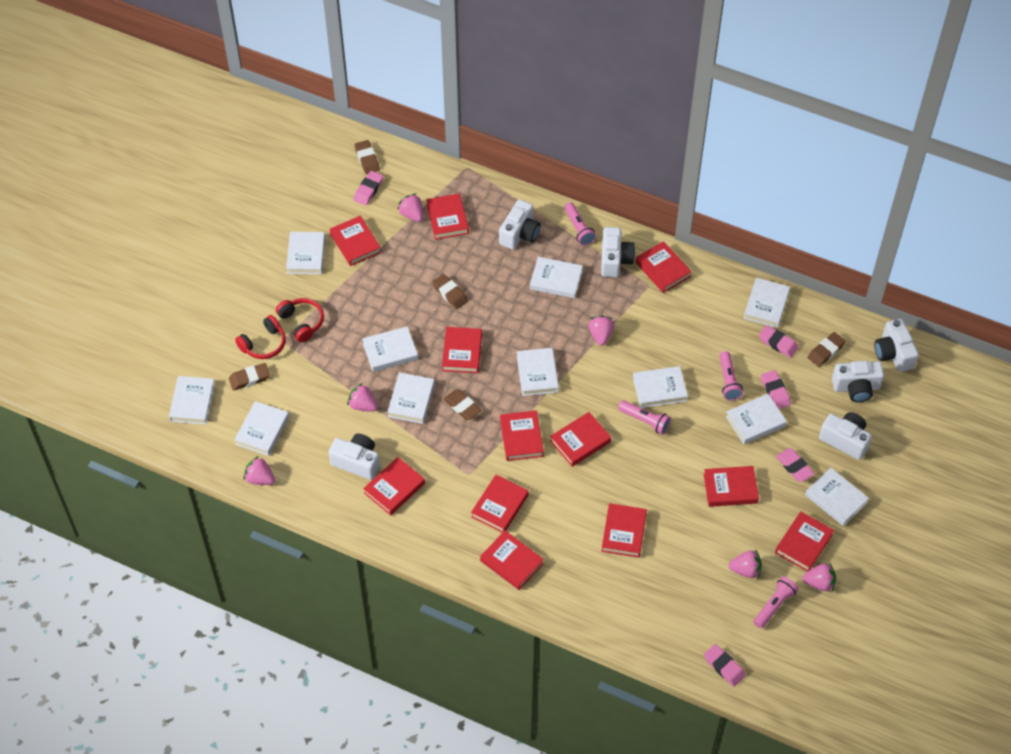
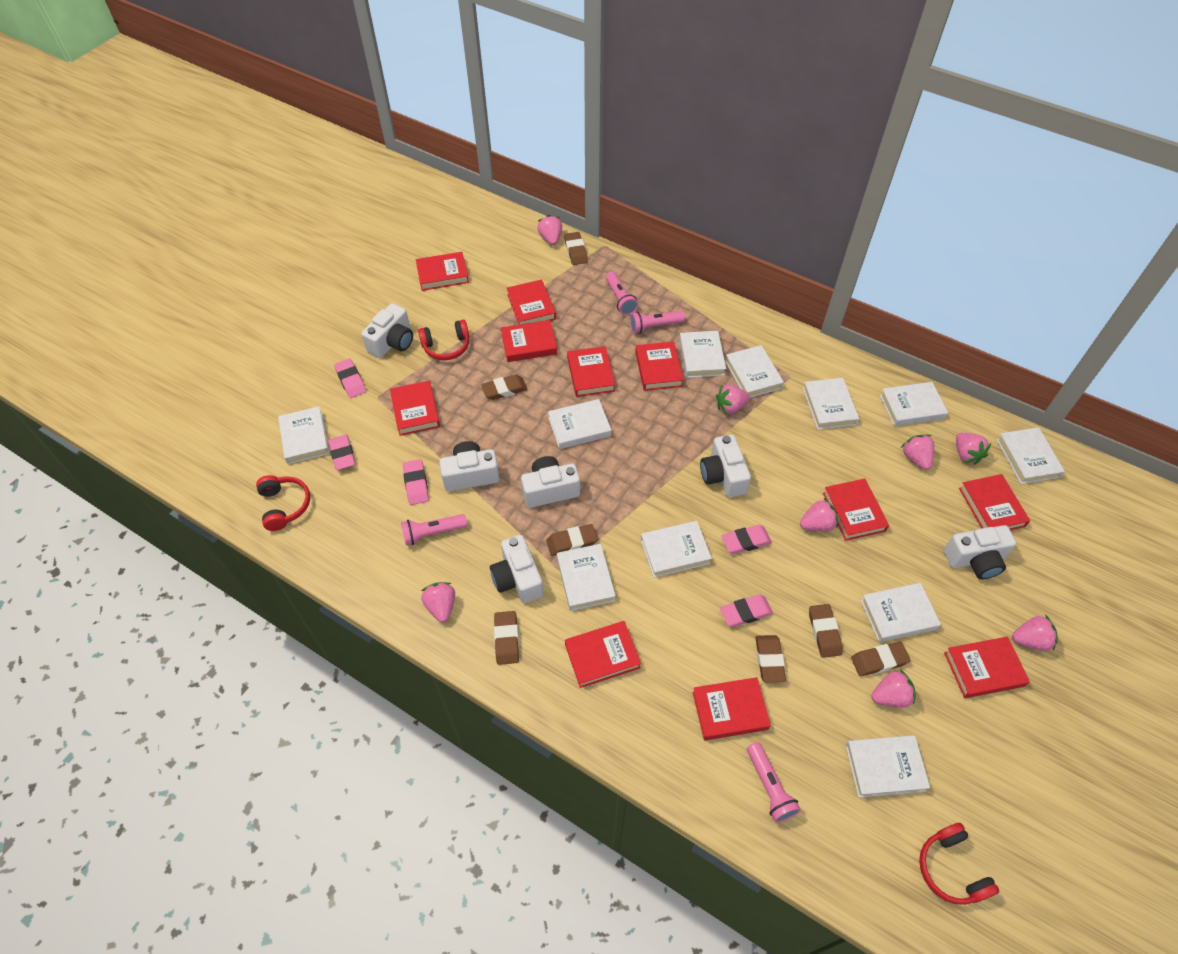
brown eraser: [229,363,270,391] [354,140,380,174] [432,274,468,309] [444,389,482,420] [808,332,846,367] = 5 -> [481,374,528,400] [494,611,519,665] [546,524,598,556] [564,232,588,265] [756,635,786,682] [809,604,842,658] [851,642,911,676] = 7
pink strawberry: [244,456,275,485] [347,383,378,412] [397,193,423,222] [589,315,614,346] [729,550,762,578] [802,562,836,591] = 6 -> [421,582,455,622] [537,215,562,245] [716,385,750,415] [800,498,838,531] [871,669,916,707] [901,435,934,470] [956,433,991,465] [1012,614,1058,651] = 8
red book: [330,216,381,266] [363,457,425,515] [426,194,469,240] [442,327,482,373] [471,475,529,533] [480,530,544,590] [500,410,544,461] [550,412,611,467] [601,503,647,558] [636,241,692,293] [704,466,759,507] [775,512,834,572] = 12 -> [390,381,440,436] [416,252,469,291] [501,320,557,362] [507,280,556,325] [565,621,641,688] [567,346,615,397] [635,341,684,391] [693,677,771,740] [823,479,889,541] [944,637,1030,698] [959,474,1030,530] = 11
red headphones: [235,315,286,359] [276,298,324,342] = 2 -> [256,475,310,531] [418,320,469,360] [919,823,999,905] = 3

